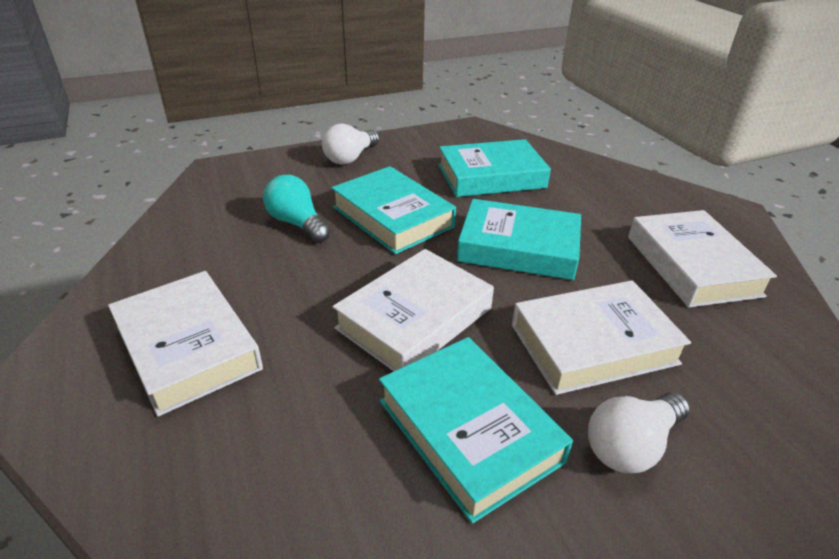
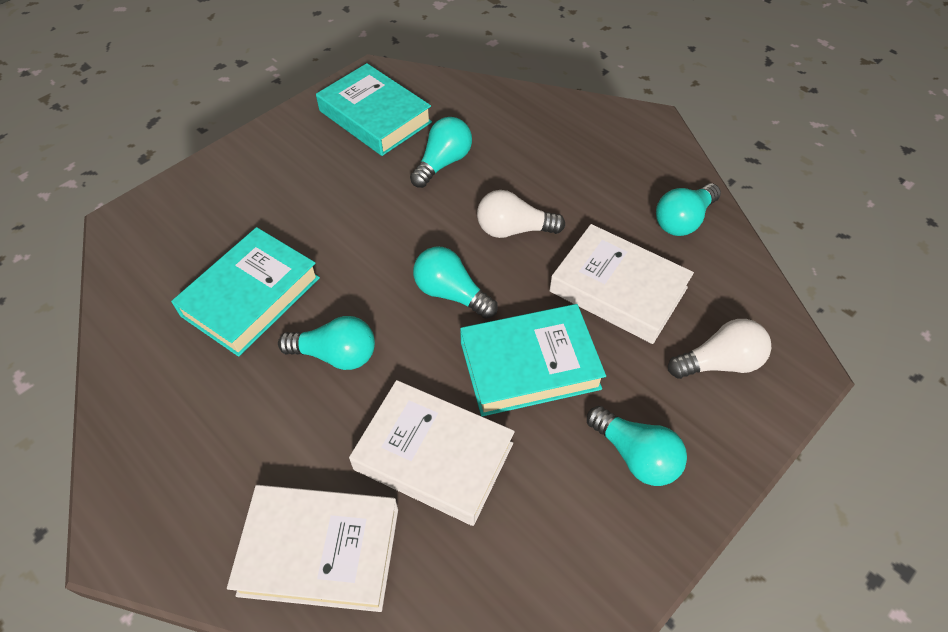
turquoise book: [331,166,456,254] [379,337,573,524] [438,139,551,197] [457,199,581,280] = 4 -> [171,227,320,357] [316,63,432,156] [460,304,606,417] = 3
turquoise light bulb: [263,175,330,243] = 1 -> [278,316,375,370] [410,117,472,188] [413,247,498,319] [587,406,687,486] [656,184,721,236] = 5
white book: [108,271,263,416] [332,249,494,371] [512,280,691,395] [628,210,777,307] = 4 -> [227,485,398,612] [349,380,515,526] [549,224,694,344] = 3

